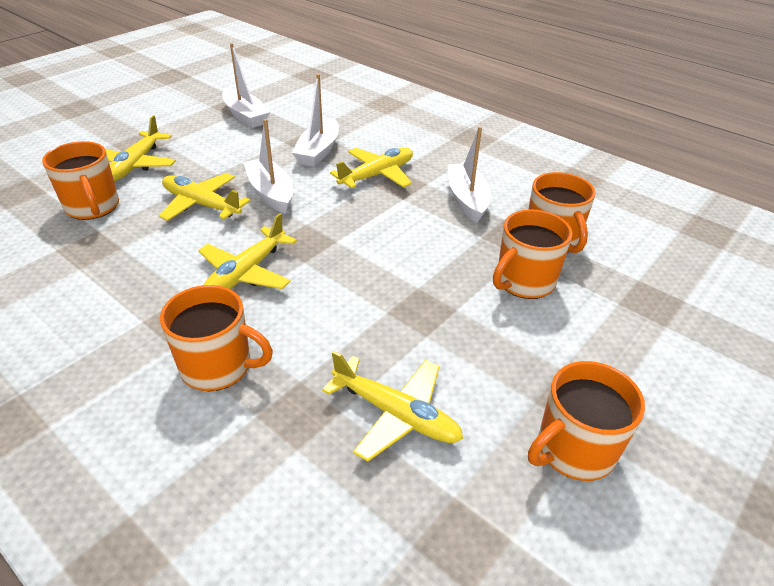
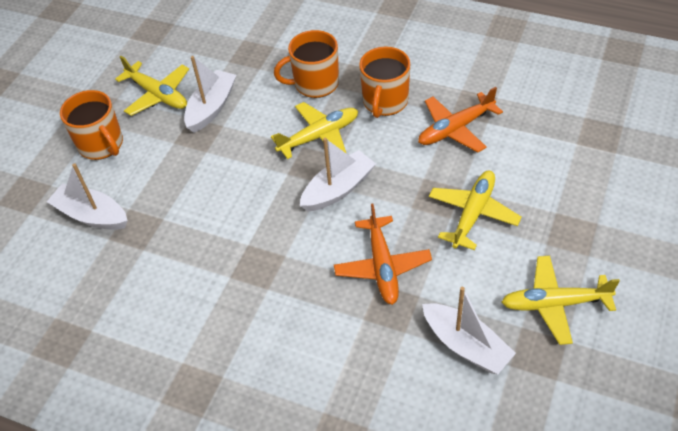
orange mug: [42,141,119,220] [160,285,273,391] [493,209,572,299] [528,172,595,253] [528,361,645,481] = 5 -> [60,90,123,160] [274,30,339,98] [359,47,410,118] = 3
orange plane: none = 0 -> [334,204,432,305] [418,87,503,152] = 2
yellow plane: [105,116,176,181] [159,173,250,221] [198,213,297,289] [322,350,463,462] [330,148,413,189] = 5 -> [115,56,189,116] [271,102,358,159] [429,171,522,250] [502,256,620,345] = 4

